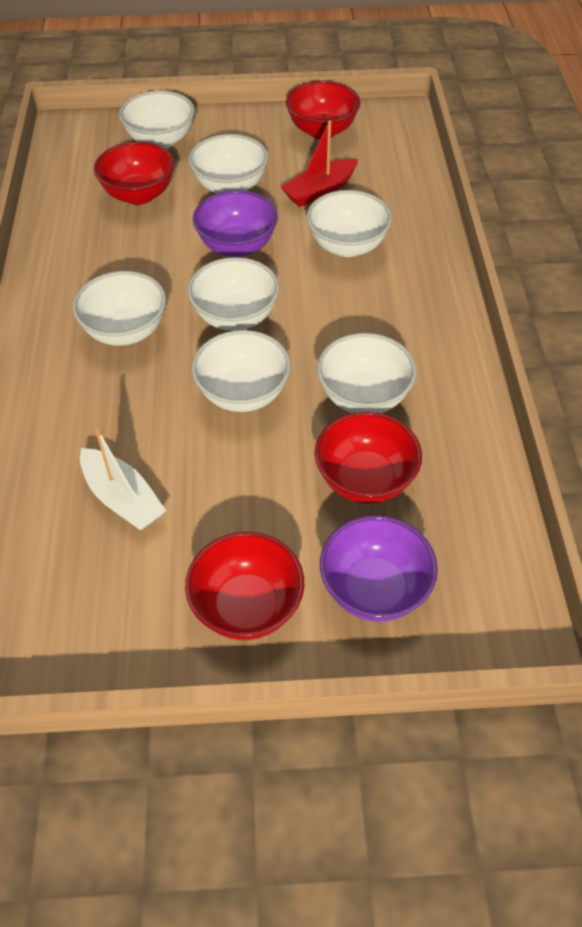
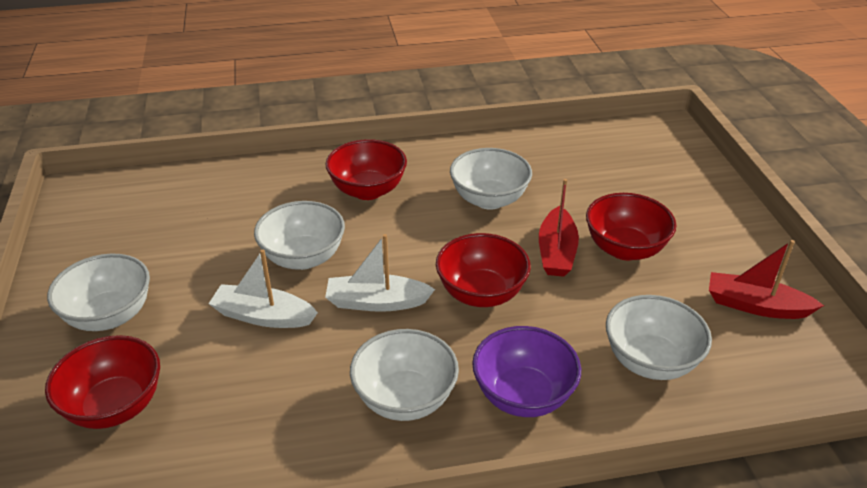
purple bowl: [193,190,278,257] [320,515,438,622] = 2 -> [472,326,581,417] = 1
red boat: [281,120,358,207] = 1 -> [539,179,579,277] [709,240,824,319] = 2
white boat: [80,428,166,530] = 1 -> [209,249,318,328] [325,234,435,312] = 2
white bowl: [73,271,166,346] [119,90,195,149] [188,134,268,193] [188,257,279,331] [192,330,291,412] [306,190,392,257] [317,333,417,413] = 7 -> [47,253,150,331] [254,201,345,270] [350,329,459,421] [450,148,532,210] [606,295,712,380] = 5

